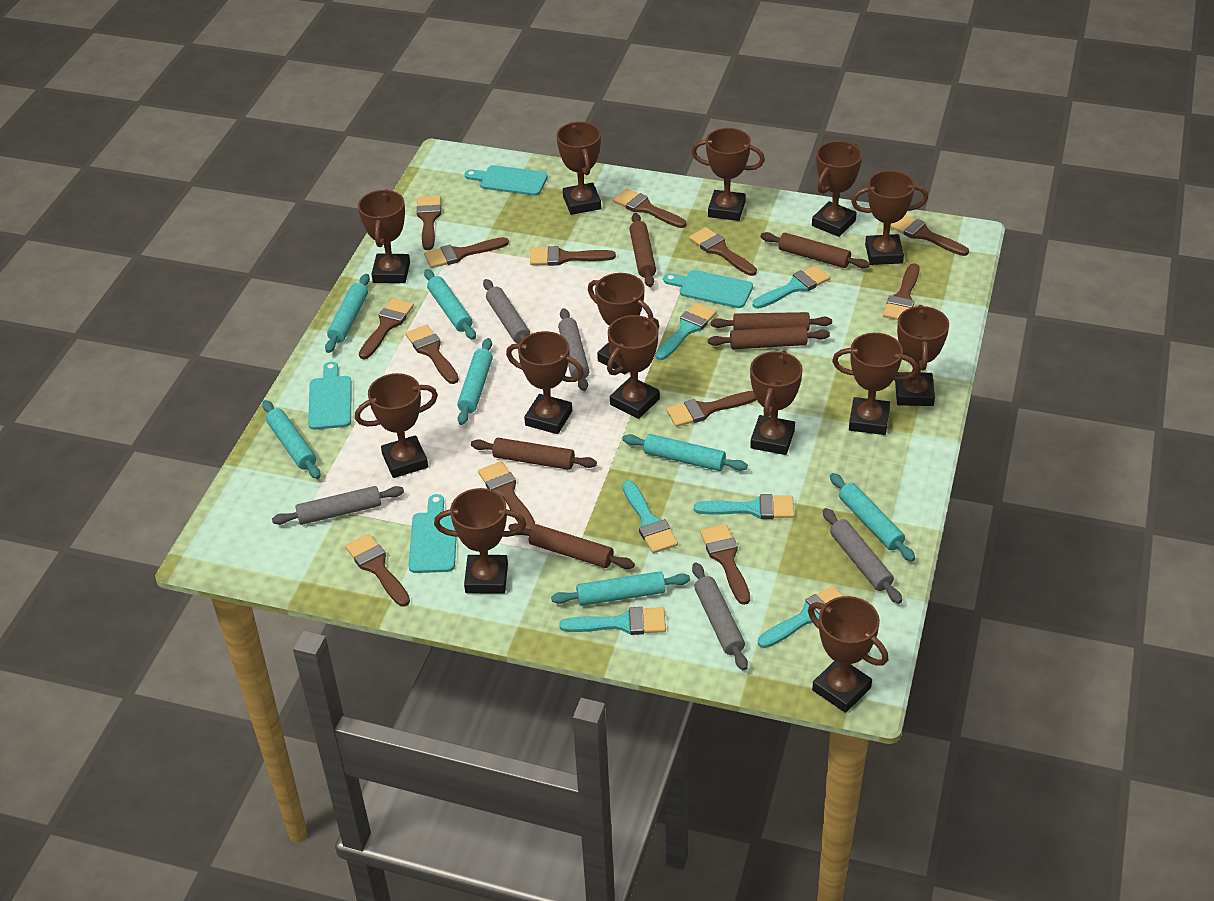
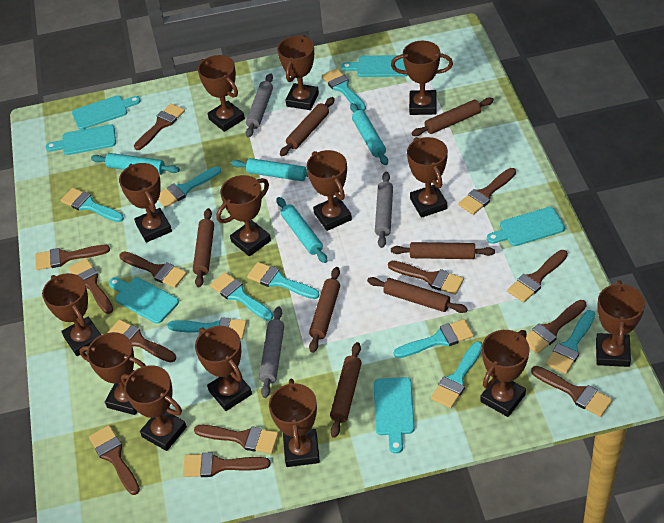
brown rolling pin: [471,438,597,470] [508,523,635,569] [629,213,656,287] [708,326,830,349] [711,312,832,331] [761,232,870,269] = 6 -> [193,208,214,287] [280,97,335,156] [309,267,340,353] [330,342,362,438] [367,277,468,313] [391,242,495,259] [412,97,494,136] = 7
grey rolling pin: [272,486,404,525] [483,279,530,343] [558,308,589,391] [692,562,748,671] [823,508,902,604] = 5 -> [246,73,273,138] [259,306,284,398] [375,172,393,248] = 3
turquoise brush: [559,607,666,635] [622,480,678,553] [655,303,717,360] [694,494,794,519] [753,265,830,309] [758,586,843,648] = 6 -> [61,188,124,222] [158,166,221,208] [167,317,247,339] [210,272,273,321] [247,262,320,299] [322,68,366,111] [393,319,474,358] [431,341,482,408] [546,310,595,374] = 9
turquoise cutting board: [308,362,352,430] [409,494,457,573] [465,165,548,196] [663,270,753,308] = 4 -> [46,124,116,155] [72,95,141,130] [109,277,179,324] [341,55,408,77] [374,377,415,454] [487,207,565,246] = 6
turquoise rolling pin: [262,400,320,479] [325,274,370,353] [424,269,476,340] [457,338,493,425] [551,571,690,606] [622,434,748,471] [830,473,915,561] = 7 -> [91,153,180,175] [231,158,308,181] [277,197,327,263] [350,103,388,165] = 4

